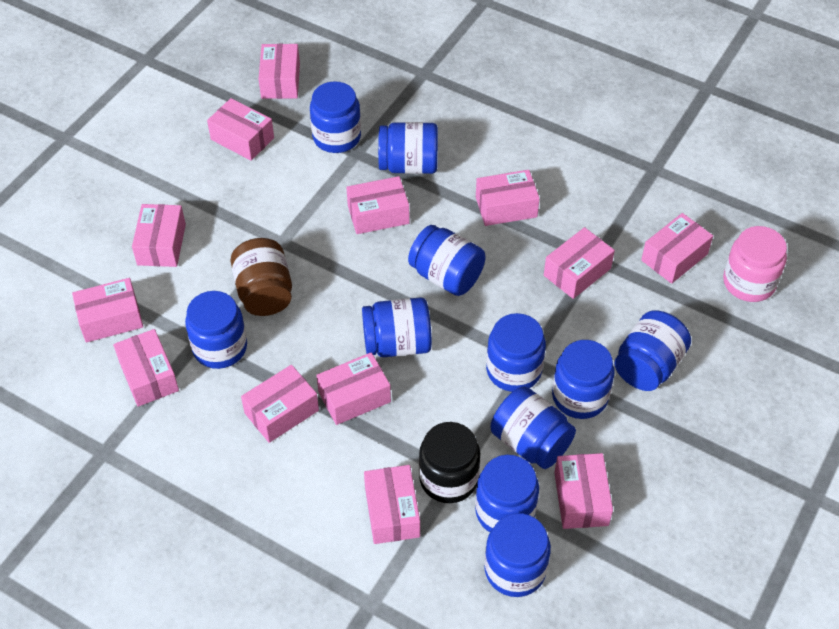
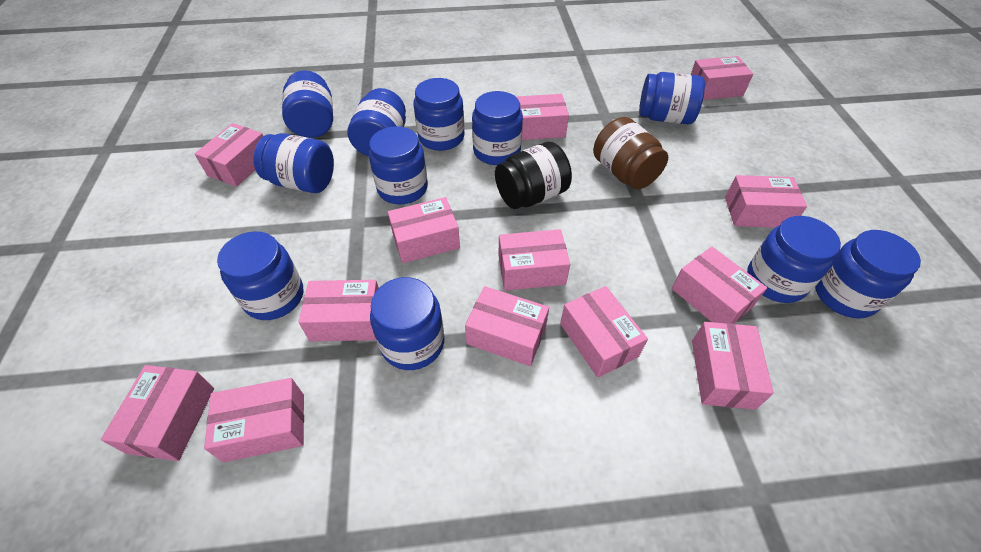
pink jar: [723,226,787,302] = 1 -> none = 0

